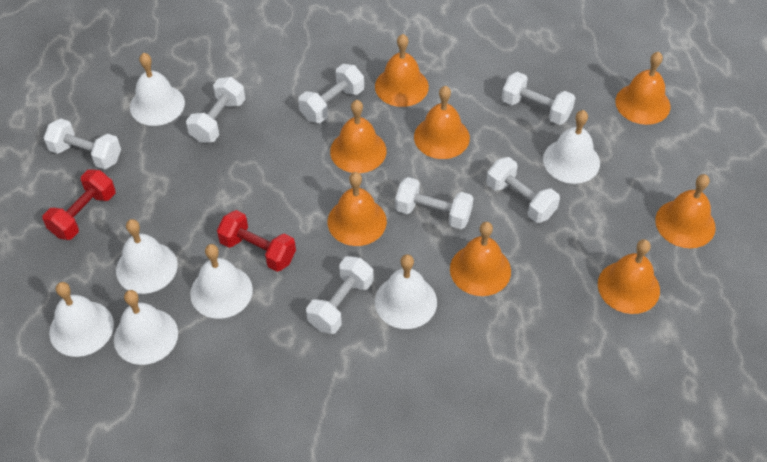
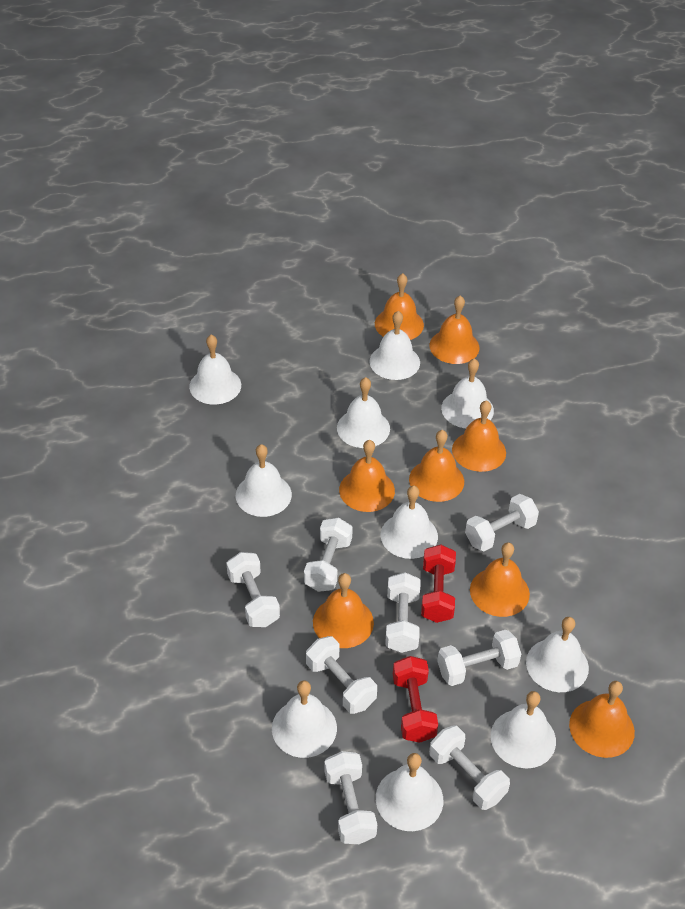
white bell: [49,282,114,357] [114,290,178,365] [116,219,178,294] [130,53,185,126] [190,244,253,319] [375,254,437,329] [543,110,600,184] = 7 -> [189,335,241,405] [236,444,292,517] [272,680,337,758] [337,377,390,448] [370,311,420,380] [376,753,443,831] [380,486,438,559] [441,358,494,428] [491,691,556,768] [526,617,589,692] = 10
white dumbbell: [44,119,121,169] [186,77,245,143] [298,64,364,123] [306,256,373,334] [395,177,473,229] [486,157,560,223] [502,72,575,125] = 7 -> [226,552,280,627] [304,518,353,592] [306,636,377,714] [324,751,377,844] [385,572,420,653] [429,725,510,810] [437,630,521,686] [465,494,539,551] = 8

